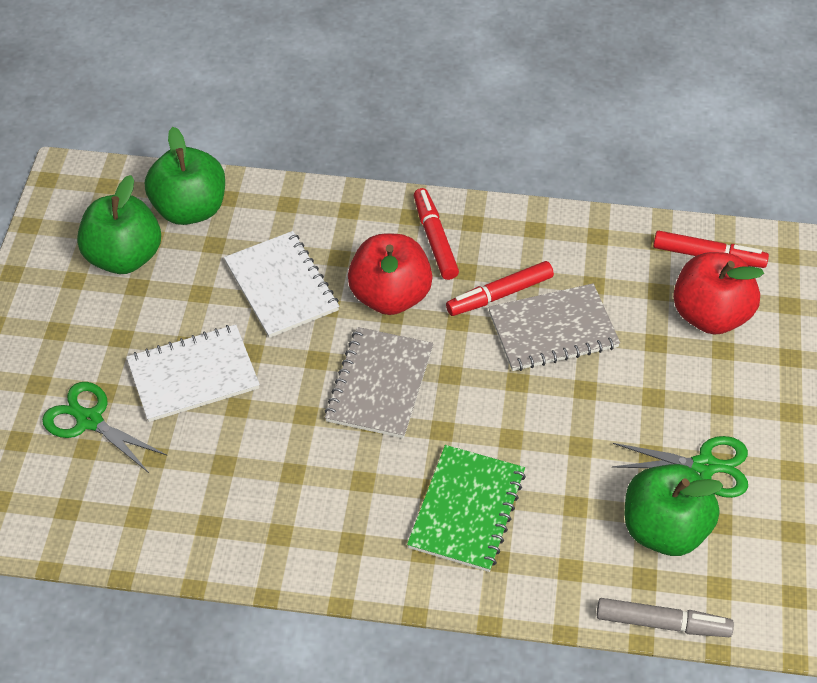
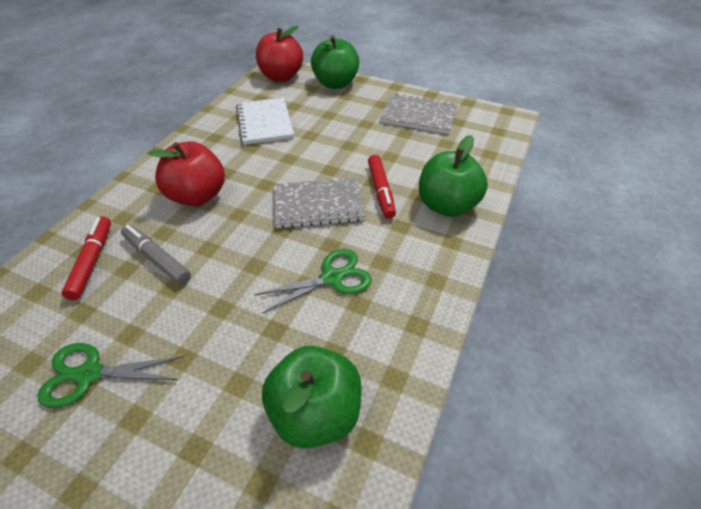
green notebook: [407,445,526,572] = 1 -> none = 0
red marker: [414,188,459,280] [446,261,554,316] [653,231,769,268] = 3 -> [61,216,111,300] [368,155,396,219] = 2
white notebook: [126,324,260,422] [224,231,339,338] = 2 -> [236,98,294,145] = 1

